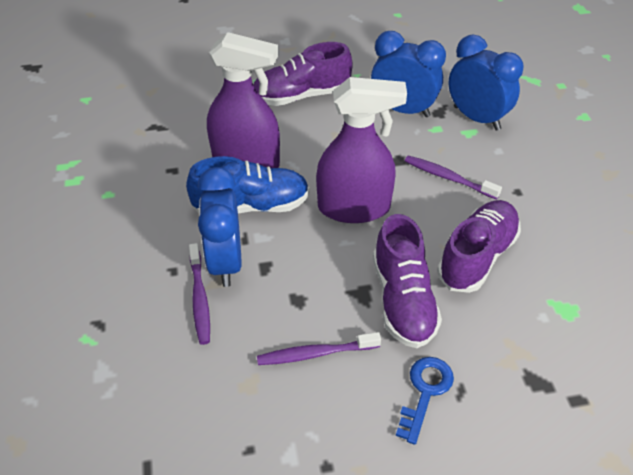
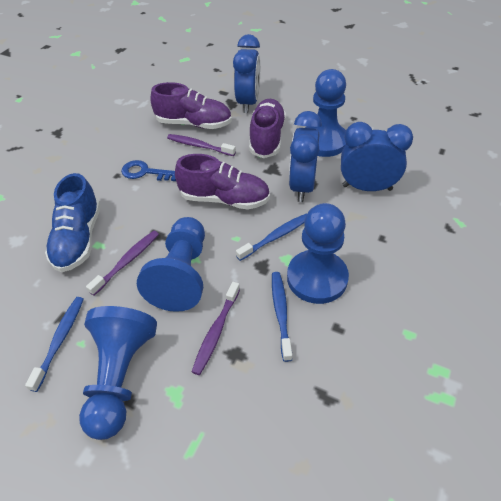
blue pawn: none = 0 -> [79,306,157,440] [137,217,205,312] [287,203,349,304] [305,69,346,157] = 4
blue toothbrush: none = 0 -> [25,297,84,392] [236,214,307,261] [272,272,292,362] = 3
purple spray bottle: [207,32,280,168] [316,77,407,223] = 2 -> none = 0

